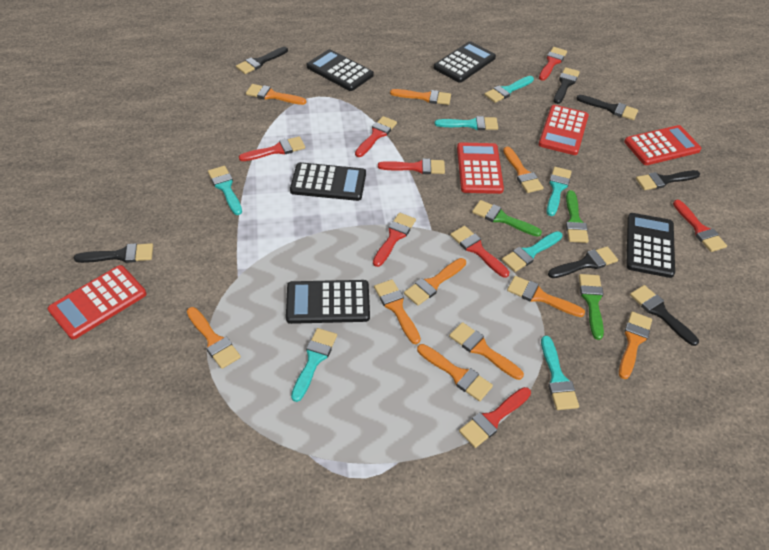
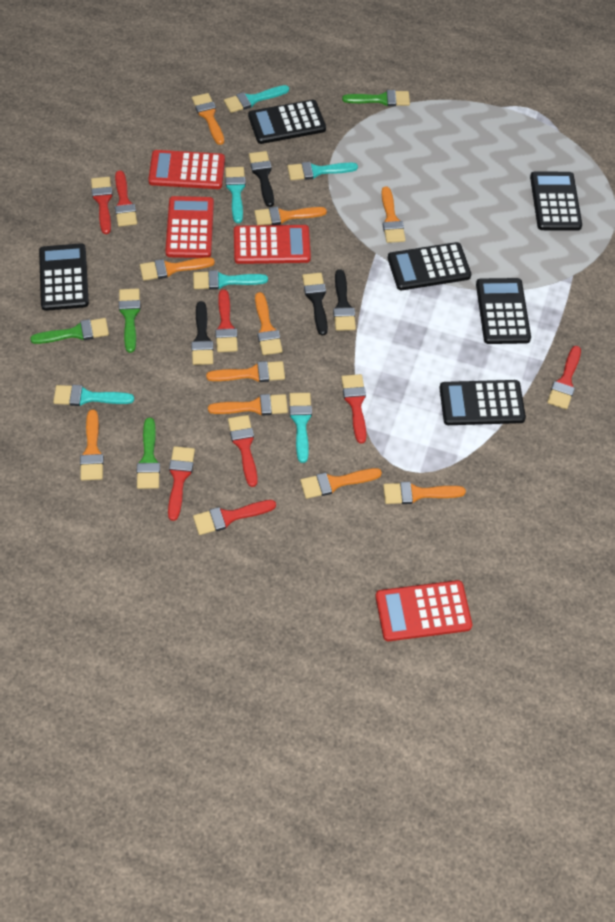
black brush: [74,243,153,263] [236,47,288,74] [548,246,618,278] [554,67,580,104] [576,95,638,120] [630,285,699,346] [636,170,700,190] = 7 -> [191,301,213,365] [249,151,274,207] [302,273,328,335] [333,269,356,331] = 4
black calculator: [286,280,370,324] [290,162,366,201] [307,49,374,91] [434,41,496,83] [626,213,675,278] = 5 -> [39,243,89,311] [248,100,326,144] [388,242,471,290] [439,380,526,425] [476,278,531,344] [530,171,582,231] = 6
green brush: [472,200,542,237] [566,190,589,243] [579,274,604,340] = 3 -> [30,318,109,344] [119,288,140,353] [137,418,160,489] [342,90,410,106] = 4
turquoise brush: [208,166,242,215] [291,328,337,402] [435,116,498,130] [485,76,534,103] [502,231,562,272] [541,336,579,410] [547,167,572,216] = 7 -> [53,385,134,406] [193,270,268,290] [224,85,289,113] [225,167,246,223] [287,162,358,180] [289,393,312,463] = 6

